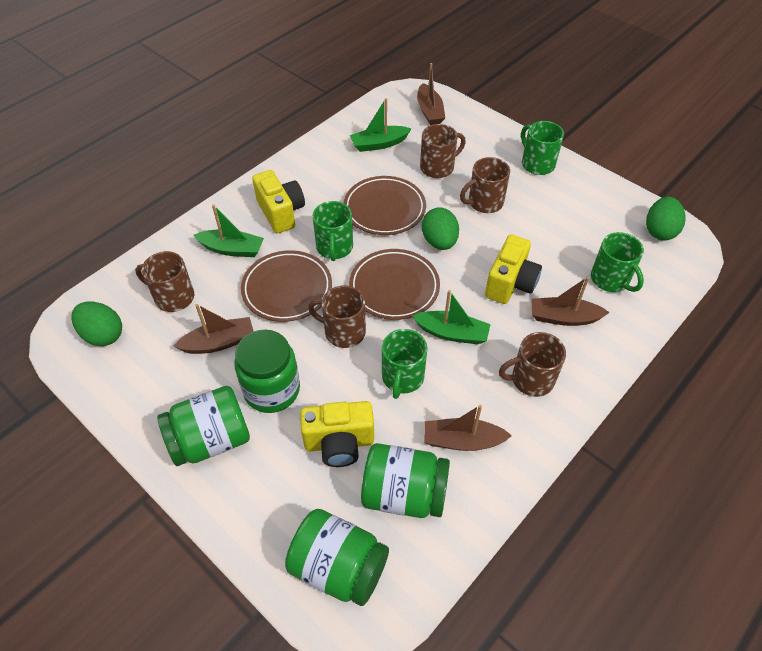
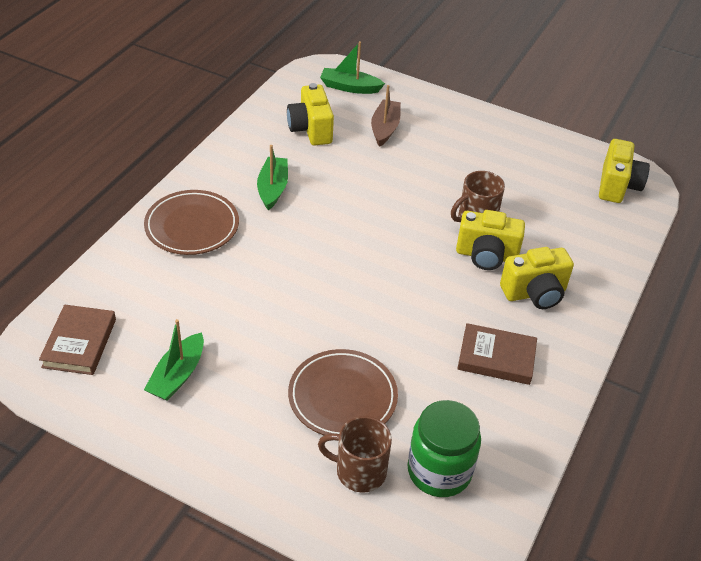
brown boat: [174,304,254,354] [417,63,445,125] [424,405,512,451] [531,277,610,326] = 4 -> [371,85,401,147] = 1
brown book: none = 0 -> [39,304,116,375] [457,323,537,385] = 2
brown mug: [135,251,194,312] [308,286,366,348] [420,124,466,178] [460,157,510,213] [499,332,566,397] = 5 -> [318,416,392,493] [451,171,505,223] = 2
brown plate: [241,250,332,322] [344,176,426,235] [349,249,440,320] = 3 -> [144,190,239,255] [288,349,398,436] = 2
green egg: [71,301,122,346] [422,207,459,250] [646,197,686,241] = 3 -> none = 0
green jar: [157,386,250,466] [234,330,300,413] [285,509,389,606] [361,443,450,518] = 4 -> [408,400,481,497] = 1
green mug: [313,201,353,261] [382,329,427,399] [521,121,564,175] [591,232,644,292] = 4 -> none = 0
yellow camera: [252,170,305,233] [300,401,374,467] [485,235,542,304] = 3 -> [287,83,334,146] [456,210,525,270] [500,247,574,309] [599,139,650,203] = 4

